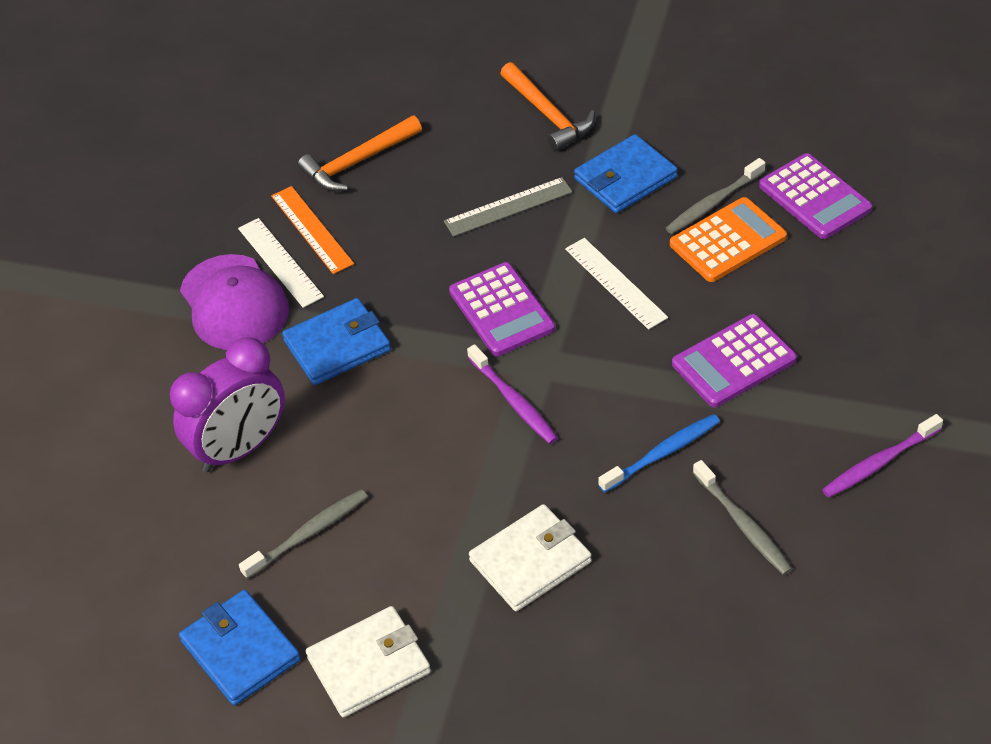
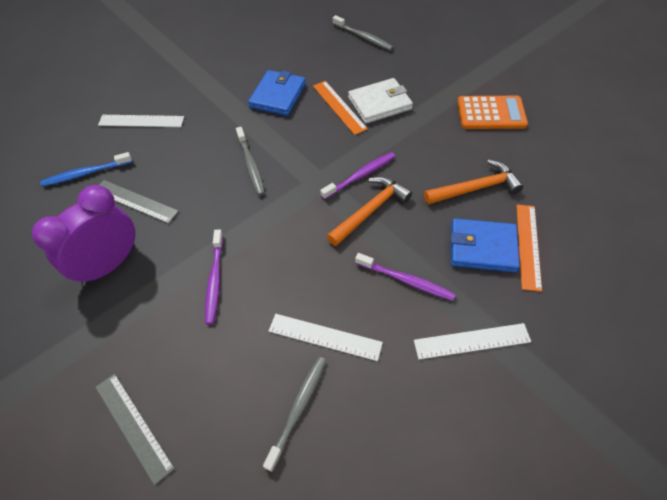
blue wallet: [179,590,301,706] [282,298,391,385] [574,134,678,213] = 3 -> [248,70,306,116] [451,218,520,273] = 2
grey ruler: [444,177,573,237] = 1 -> [95,374,175,485] [99,180,179,224] = 2
orange ruler: [271,186,354,274] = 1 -> [313,81,368,135] [516,205,542,292] = 2
purple calculator: [449,262,555,356] [672,314,797,407] [759,153,872,239] = 3 -> none = 0
purple cap: [180,254,289,350] = 1 -> none = 0
purple toothbrush: [467,344,558,444] [822,414,943,498] = 2 -> [205,230,223,325] [320,152,396,200] [355,253,456,301] = 3
white ruler: [238,218,324,308] [565,238,668,330] = 2 -> [98,115,184,127] [269,314,383,361] [414,323,531,359] = 3
white wallet: [306,606,431,718] [469,504,592,611] = 2 -> [348,78,413,124] = 1

